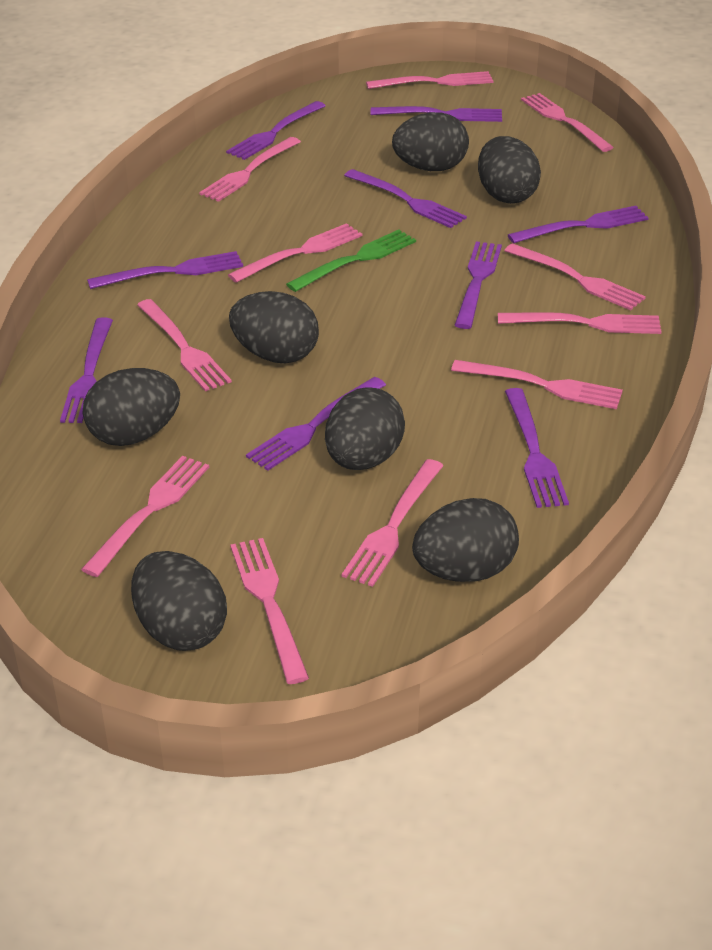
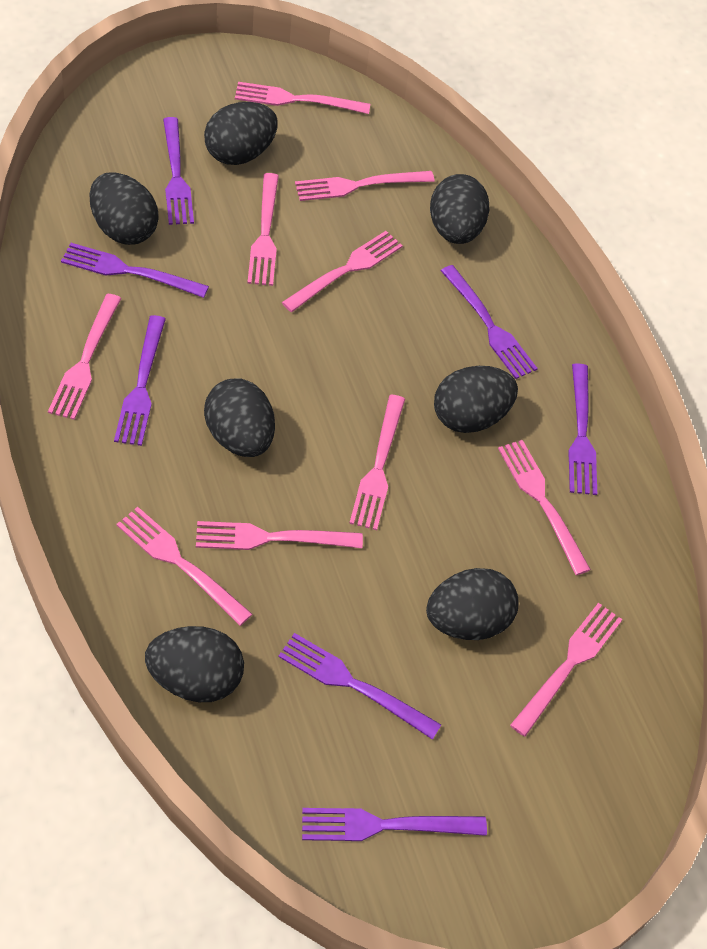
green fork: [286,230,416,292] = 1 -> none = 0
pink fork: [81,456,209,577] [137,299,232,392] [199,137,301,202] [228,223,362,283] [230,538,309,684] [342,459,444,587] [366,71,494,89] [451,360,623,409] [498,312,662,334] [504,244,646,310] [521,93,614,152] = 11 -> [48,294,121,420] [116,507,252,626] [196,521,363,550] [235,82,370,114] [247,173,279,286] [282,231,403,312] [295,171,435,201] [349,395,405,530] [498,440,591,575] [510,603,623,737] = 10
purple fork: [60,317,113,423] [87,251,243,289] [226,101,326,160] [246,377,386,471] [344,169,467,228] [370,106,502,122] [455,241,502,329] [505,388,569,508] [508,206,649,243] = 9 -> [61,243,209,298] [114,315,166,446] [163,117,194,225] [278,633,441,740] [302,808,487,841] [441,265,538,379] [568,363,597,495] = 7

